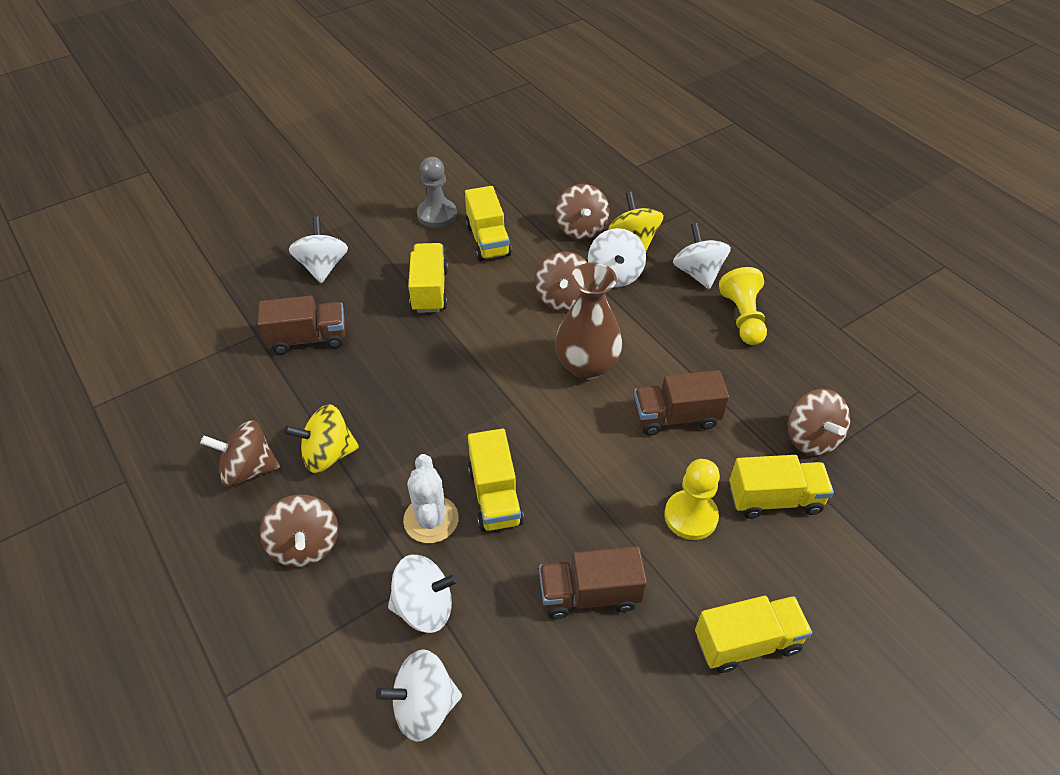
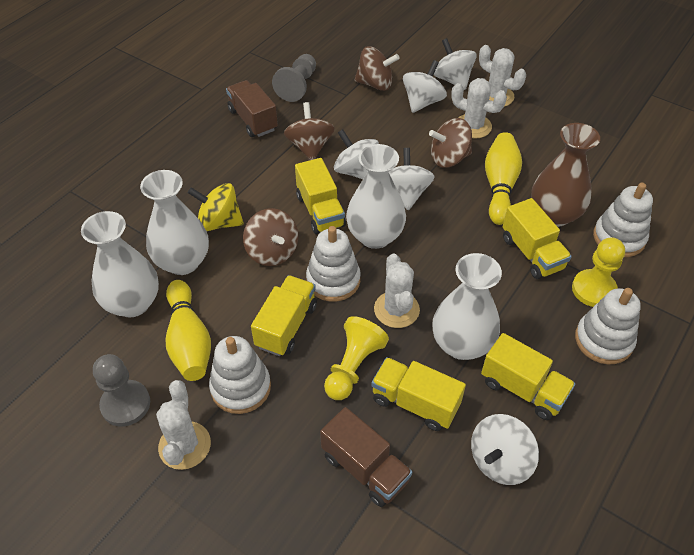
brown spinning top: [200,420,280,487] [260,495,338,567] [535,251,588,312] [555,184,610,240] [788,389,850,456] = 5 -> [243,208,298,266] [284,102,335,160] [354,46,400,91] [429,118,472,168] = 4
brown truck: [257,296,345,354] [539,546,647,619] [634,370,729,436] = 3 -> [226,80,278,137] [320,407,412,507] = 2
grey pawn: [417,157,457,228] = 1 -> [93,354,150,427] [272,54,316,102] = 2
white cactus: [403,454,459,543] = 1 -> [156,380,211,470] [374,253,420,328] [451,78,507,139] [479,45,526,107] = 4
white stacking toy: none = 0 -> [209,336,271,414] [306,226,361,302] [575,288,641,364] [593,183,653,257] = 4
white vase: none = 0 -> [81,211,159,317] [140,170,209,275] [346,144,406,249] [432,253,502,360] = 4
yellow bowling pin: none = 0 -> [166,280,211,381] [485,132,522,225] = 2
yellow spinning top: [284,404,359,473] [608,192,663,251] = 2 -> [188,183,244,231] = 1

